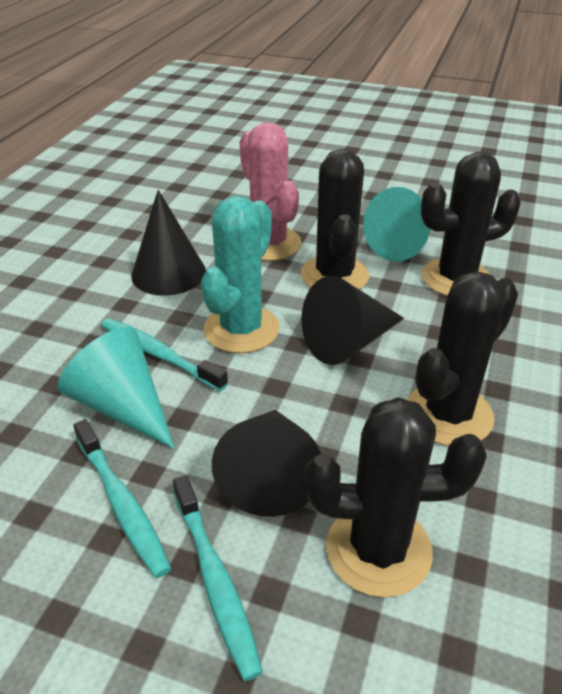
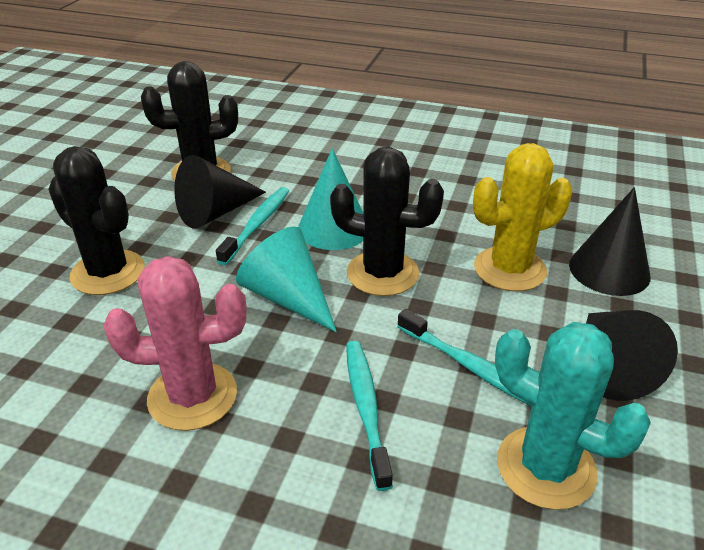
black cactus: [301,149,369,290] [305,397,487,598] [407,272,518,446] [421,152,521,296] = 4 -> [48,146,145,295] [141,61,238,181] [330,147,444,296] = 3
yellow cactus: none = 0 -> [473,143,572,291] = 1

